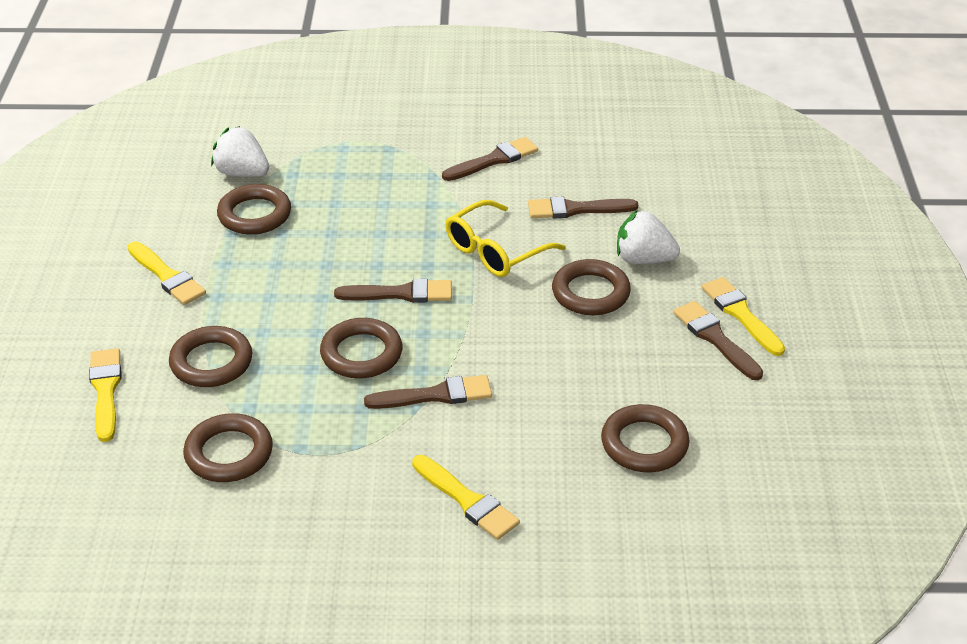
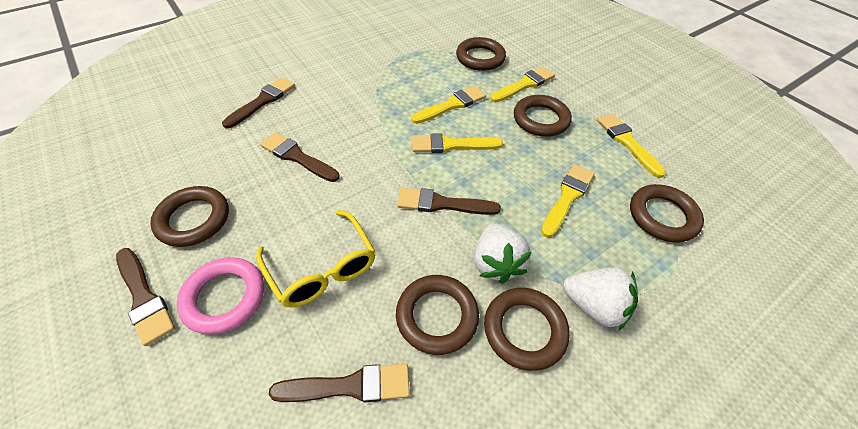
pink ring: none = 0 -> [177,257,264,335] = 1
yellow brush: [89,348,121,442] [128,241,206,305] [412,455,520,540] [702,277,785,356] = 4 -> [411,86,486,124] [412,133,503,153] [490,66,555,102] [541,164,595,238] [597,113,666,178] = 5

